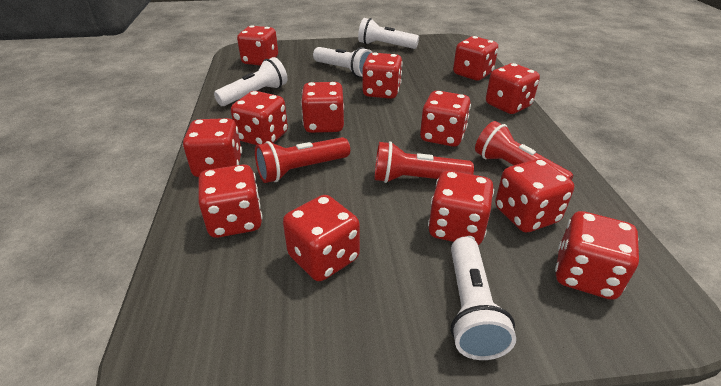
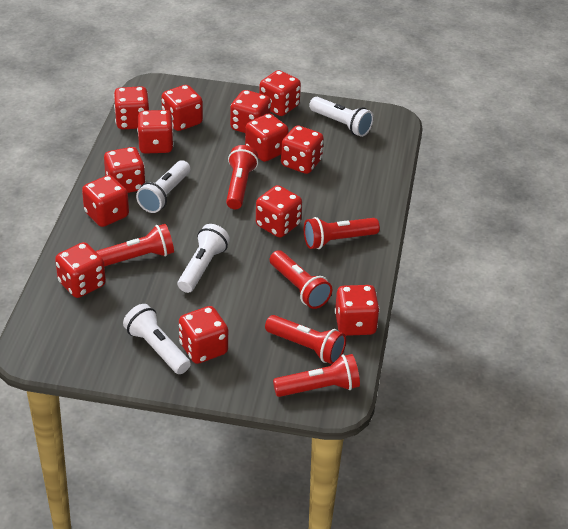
red flashlight: [255,137,350,183] [375,141,474,183] [475,121,573,180] = 3 -> [96,224,174,267] [226,145,258,209] [265,315,346,364] [270,250,332,309] [273,354,360,397] [304,217,380,249] = 6

